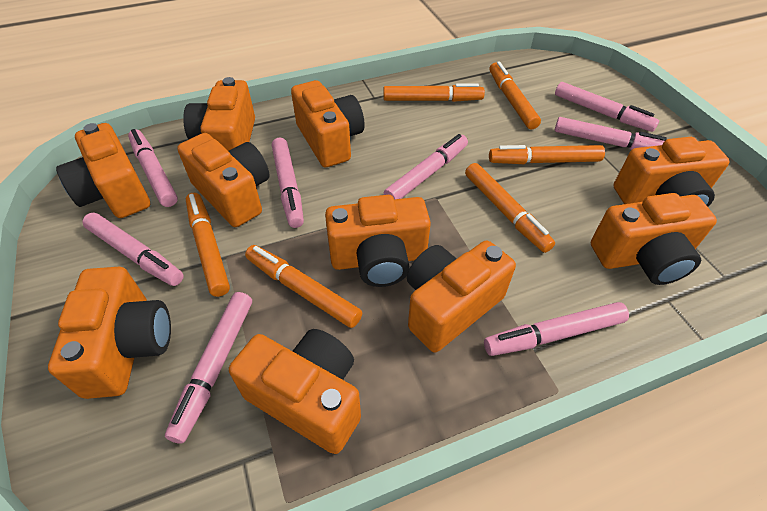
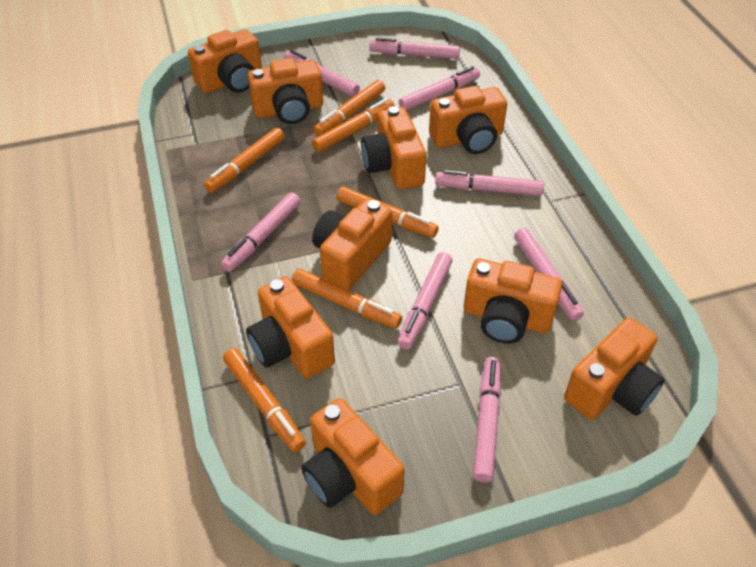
orange camera: [48,267,171,399] [56,123,150,218] [177,133,269,227] [183,77,255,151] [229,329,361,454] [291,80,365,167] [325,195,431,287] [407,240,516,352] [591,193,717,285] [613,137,730,207] = 10 -> [188,29,262,93] [246,276,335,379] [248,58,323,124] [301,398,405,515] [312,198,392,290] [361,106,427,190] [429,86,507,154] [464,258,562,344] [564,318,665,419] = 9

